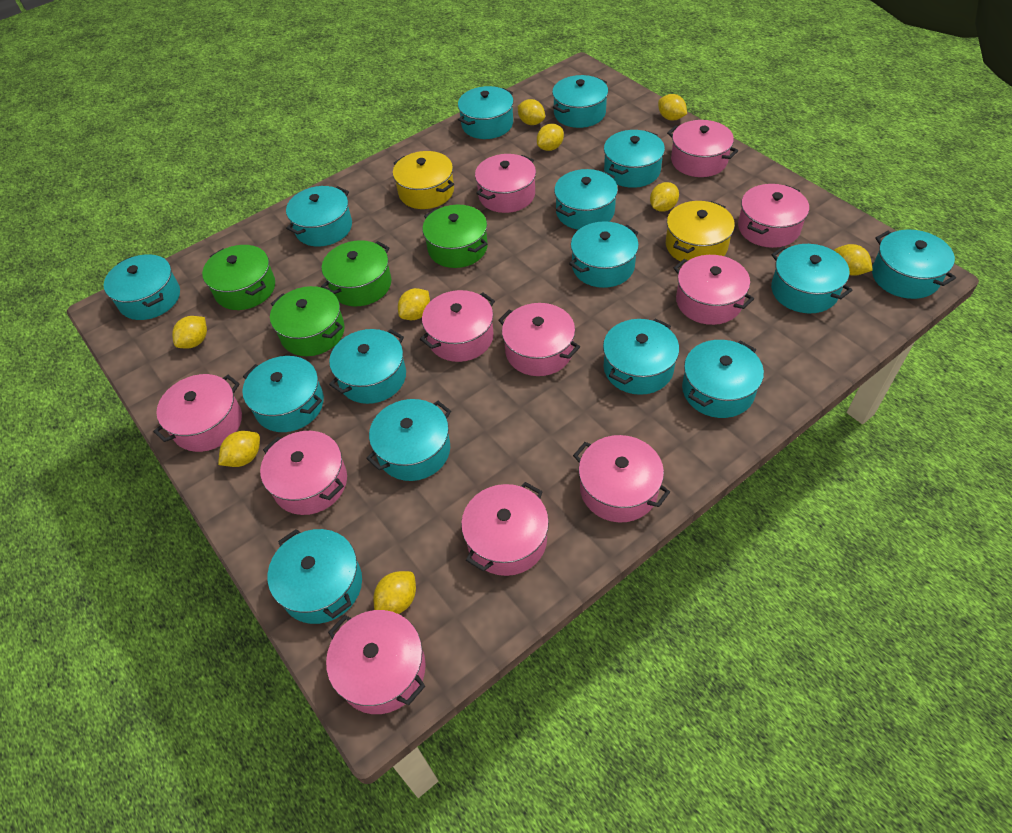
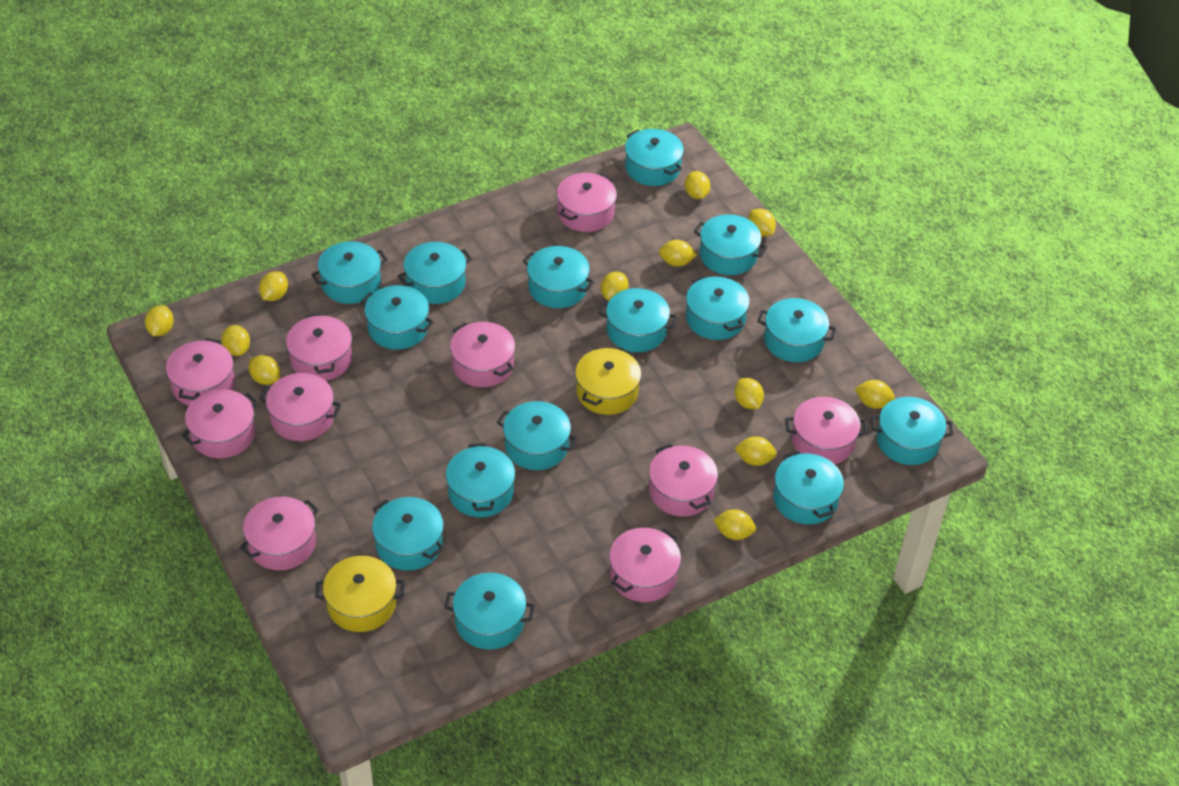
green pot: [202,245,275,310] [270,286,345,356] [321,240,391,306] [422,205,488,268] = 4 -> none = 0
pink pot: [153,374,242,452] [260,431,347,515] [326,610,426,714] [420,290,495,362] [461,482,549,576] [475,154,536,213] [498,303,580,376] [573,435,670,523] [667,120,738,177] [673,255,754,325] [738,184,809,248] = 11 -> [166,338,235,406] [181,389,258,459] [240,497,319,570] [259,373,341,441] [286,313,352,381] [450,322,515,387] [556,173,617,232] [609,528,681,602] [649,444,718,517] [785,397,868,464] = 10
yellow lemon: [172,316,207,348] [218,431,260,467] [373,571,416,614] [398,288,430,320] [518,99,545,125] [537,124,564,151] [650,182,679,212] [658,94,687,120] [834,244,873,276] = 9 -> [145,305,174,336] [221,325,250,356] [249,355,280,385] [259,271,288,301] [601,272,629,300] [659,240,697,267] [684,171,710,199] [713,509,756,540] [734,378,764,409] [734,436,777,466] [748,209,776,237] [855,380,895,409] = 12

